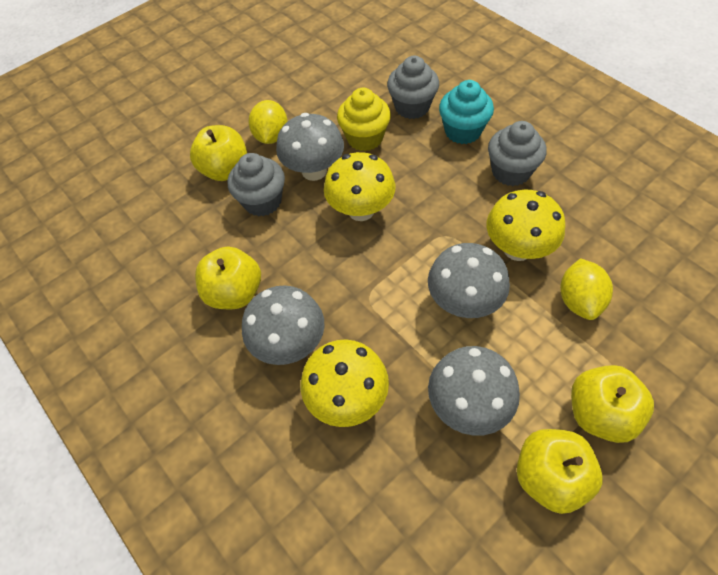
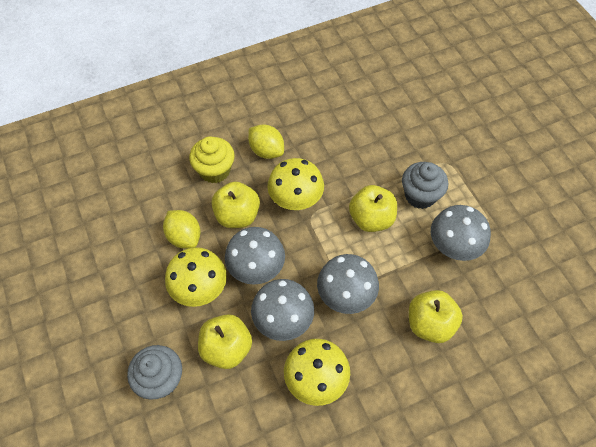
grey cupcake: [228,153,285,217] [387,56,439,119] [488,121,547,186] = 3 -> [127,345,182,400] [402,162,448,209] = 2
turquoise cupcake: [439,80,494,144] = 1 -> none = 0

